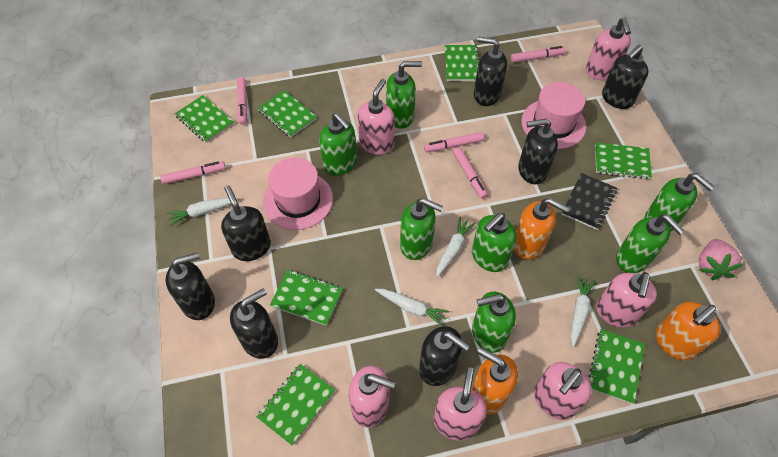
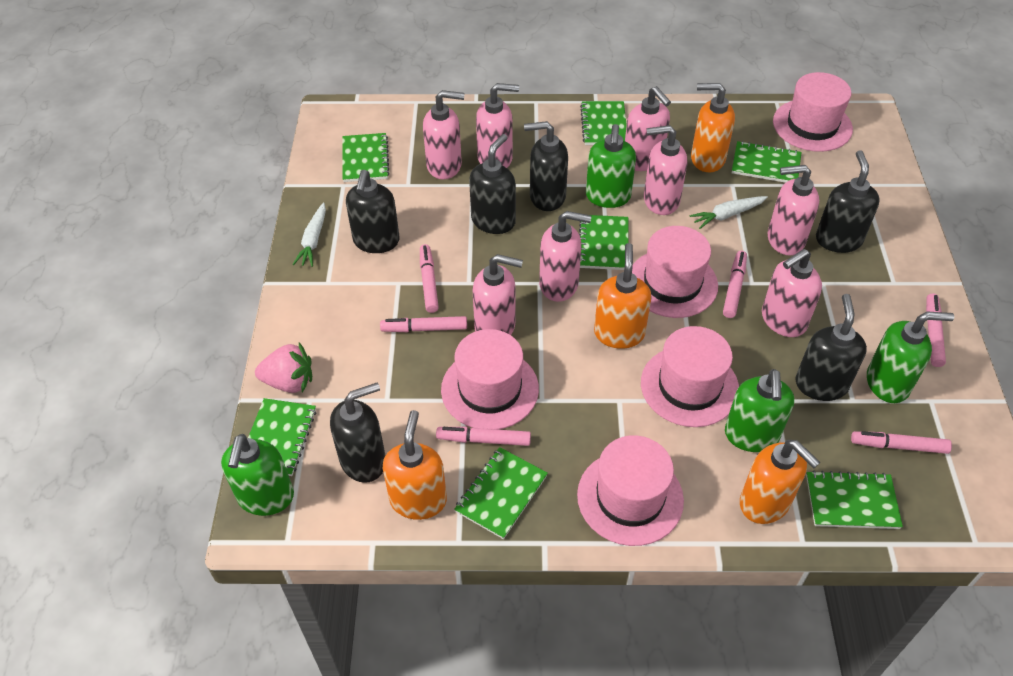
black notebook: [562,173,617,230] = 1 -> none = 0
black soap dispenser: [166,252,215,320] [221,185,271,261] [230,288,278,359] [419,326,470,386] [474,37,507,106] [518,119,558,184] [602,45,649,109] = 7 -> [330,383,385,483] [346,170,400,253] [469,134,516,234] [524,121,568,211] [795,294,867,401] [816,150,880,253] = 6
green soap dispenser: [319,113,357,176] [386,61,422,128] [400,198,443,260] [472,213,517,272] [472,292,516,353] [616,214,685,273] [645,173,715,232] = 7 -> [221,434,294,516] [586,124,636,208] [725,369,794,452] [867,312,954,403] = 4
orange soap dispenser: [471,347,518,415] [514,198,570,260] [656,302,720,360] = 3 -> [383,410,447,520] [594,243,652,349] [691,83,735,172] [740,440,820,524] = 4
pink hat: [263,157,333,230] [521,82,586,149] = 2 -> [441,329,539,430] [577,435,684,546] [632,226,718,318] [641,326,739,427] [773,72,853,152] = 5
pink marker: [160,161,226,184] [237,77,247,125] [424,132,484,152] [453,147,488,199] [511,46,565,63] = 5 -> [380,316,467,332] [420,244,439,313] [436,427,531,446] [723,251,747,318] [851,431,952,454] [926,293,946,367] = 6
pink soap dispenser: [349,365,396,428] [358,79,394,155] [433,367,487,441] [534,362,592,420] [586,18,631,80] [596,272,657,327] = 6 -> [423,90,465,179] [473,254,523,335] [476,83,519,168] [539,211,592,302] [625,86,671,171] [644,125,687,215] [762,249,822,337] [768,165,819,255] = 8
white carrot: [167,197,238,226] [375,289,449,326] [436,217,475,277] [571,276,595,347] = 4 -> [293,203,326,267] [690,196,768,229] = 2

